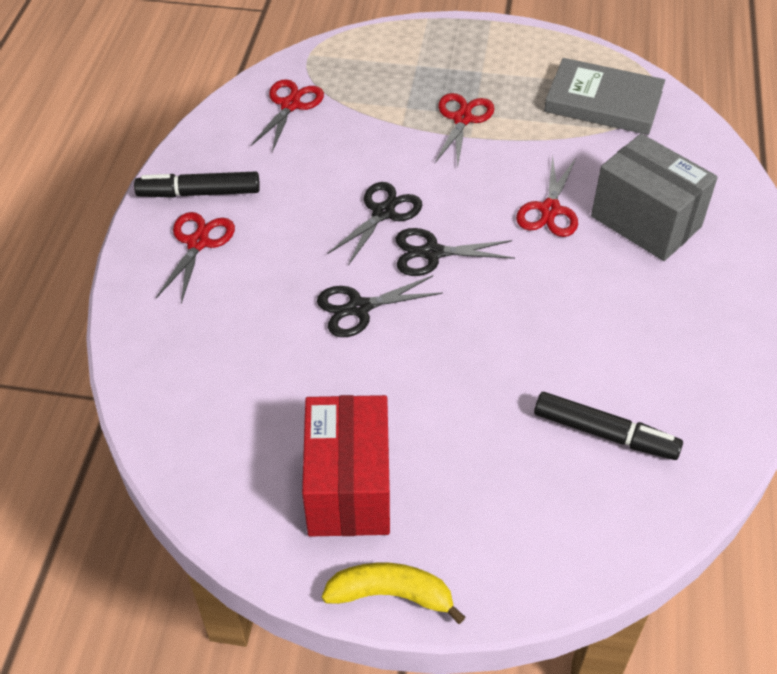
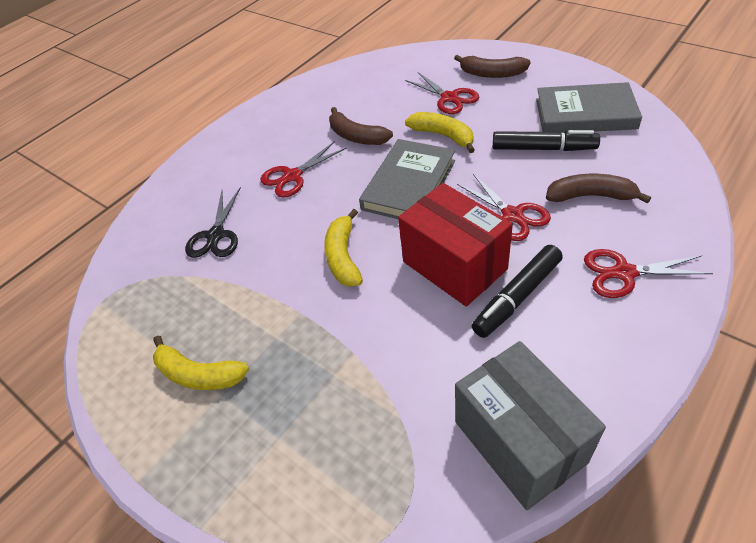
black scissors: [317,275,443,337] [327,182,422,265] [396,228,515,276] = 3 -> [185,187,241,258] = 1
brown banana: none = 0 -> [329,107,393,145] [454,55,531,78] [546,174,651,204] = 3
grey book: [544,58,665,135] = 1 -> [359,139,455,219] [536,82,642,133] = 2
yellow banana: [322,563,465,624] = 1 -> [153,335,249,390] [324,209,363,287] [405,112,475,153] = 3

